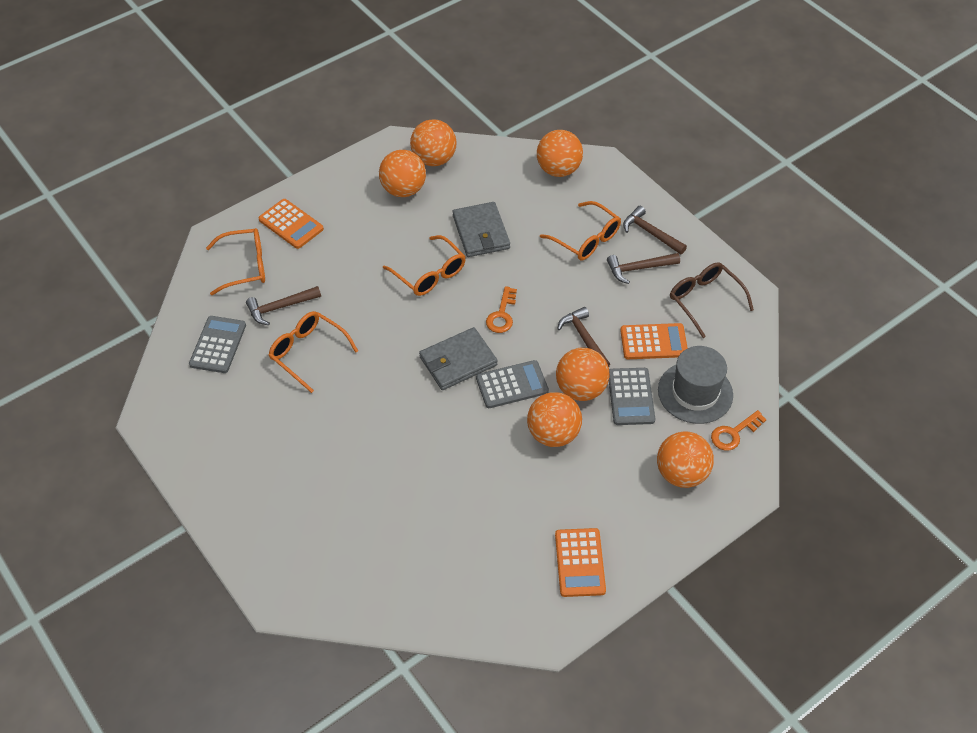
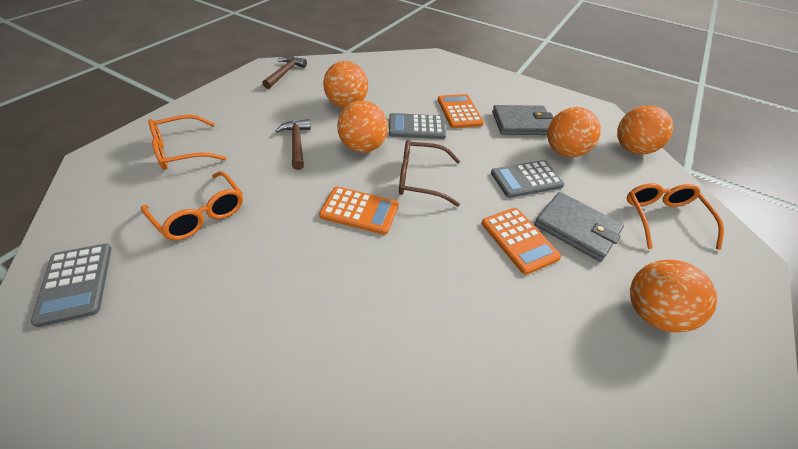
brown hammer: [246,286,321,325] [557,307,610,367] [607,253,680,284] [623,206,687,255] = 4 -> [262,56,307,89] [275,119,311,170] = 2
grey hat: [658,346,733,424] = 1 -> none = 0
orange ball: [379,150,426,197] [410,119,456,166] [527,392,582,447] [537,130,583,177] [556,347,610,401] [657,431,714,488] = 6 -> [323,61,368,108] [337,101,388,153] [547,107,601,157] [617,105,673,155] [630,260,717,333] = 5
orange glasses: [206,228,265,295] [268,311,358,393] [383,235,466,296] [540,201,621,260] = 4 -> [141,171,243,240] [148,115,227,170] [627,183,724,250] = 3
orange key: [486,286,517,333] [711,410,767,451] = 2 -> none = 0

